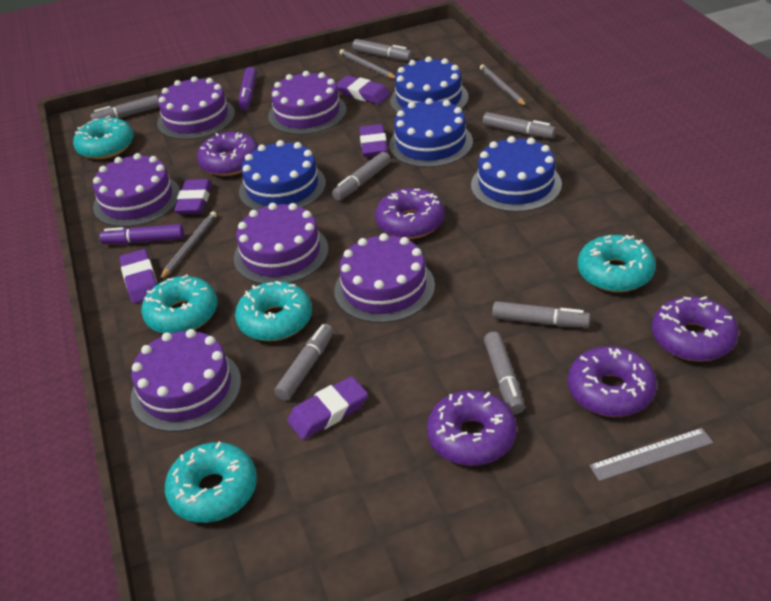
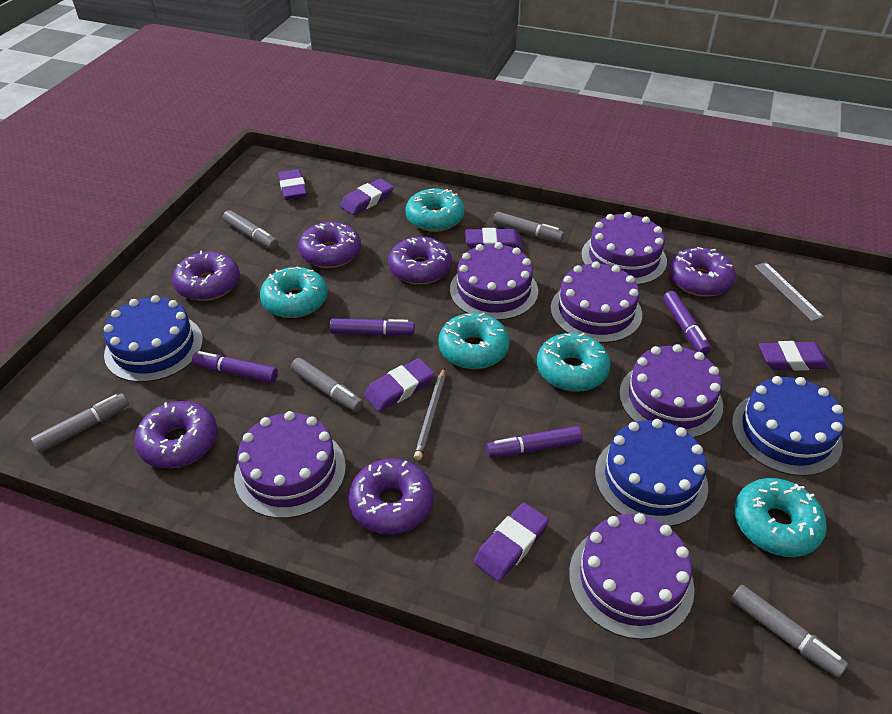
blue cake: [239,140,326,210] [389,98,473,168] [390,57,469,112] [471,136,562,212] = 4 -> [104,295,203,382] [595,419,708,527] [732,376,845,476] = 3
grey marker: [90,95,159,121] [274,324,334,401] [332,152,391,201] [352,39,413,61] [483,112,556,139] [484,332,525,414] [492,301,590,328] = 7 -> [31,394,129,453] [223,210,278,249] [291,358,363,412] [493,212,564,243] [731,585,848,678] = 5
grey pencil: [159,211,217,281] [339,49,395,79] [480,65,527,107] = 3 -> [414,367,445,460] = 1
purple donut: [197,132,258,176] [375,188,444,239] [427,390,517,466] [568,346,657,417] [652,296,739,362] = 5 -> [134,401,218,469] [172,251,240,301] [298,222,361,268] [348,459,434,535] [388,237,452,285] [669,247,736,297] = 6
purple eraser: [120,249,157,304] [174,179,212,214] [287,376,368,440] [336,75,391,104] [359,124,388,157] = 5 -> [278,169,307,200] [340,178,394,215] [364,358,435,412] [465,228,523,251] [474,502,549,582] [759,341,829,371] = 6
purple marker: [100,224,184,244] [238,67,257,110] = 2 -> [192,351,278,383] [330,319,415,336] [486,426,583,458] [663,291,711,355] = 4

